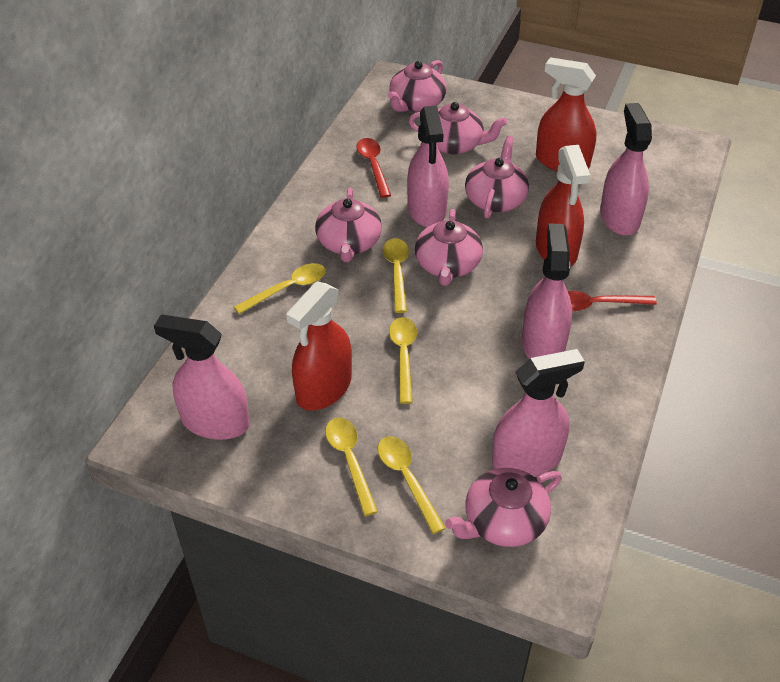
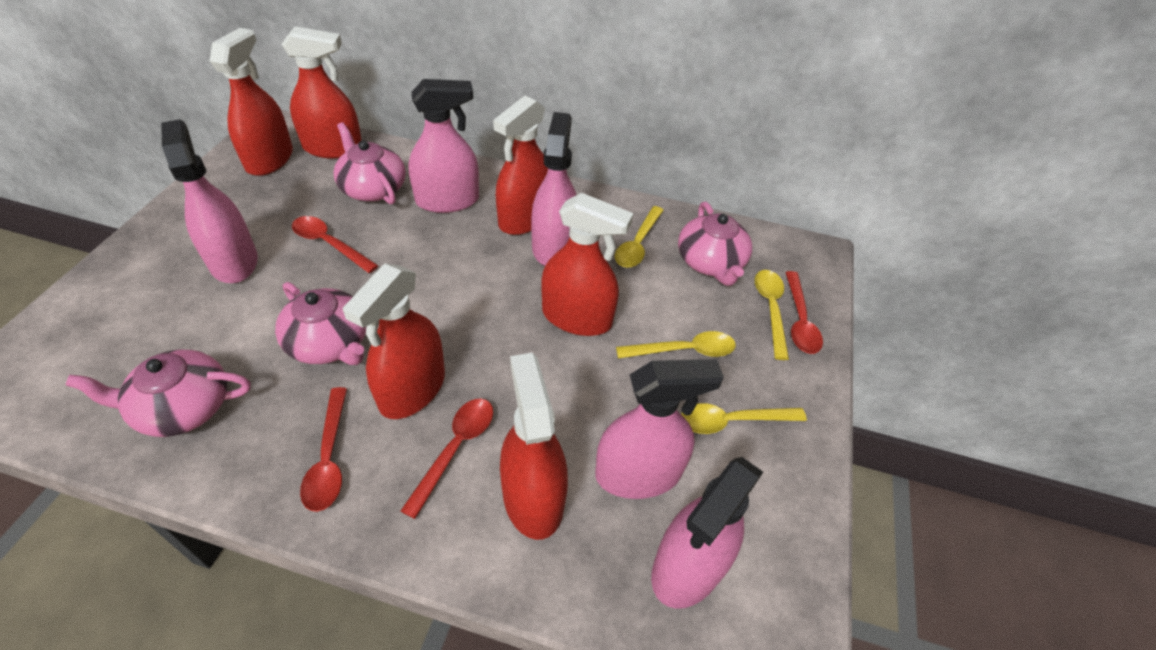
pink teapot: [315,188,382,262] [387,60,447,112] [409,102,507,154] [415,209,483,286] [445,468,562,547] [465,136,529,219] = 6 -> [66,350,251,437] [275,282,366,365] [334,122,406,204] [678,202,752,286] = 4
red spoon: [356,138,391,198] [568,291,657,311] = 2 -> [292,216,378,273] [300,387,347,512] [401,399,493,519] [785,271,823,354] = 4
red spray bottle: [286,281,352,411] [536,57,597,171] [536,145,590,267] = 3 -> [210,28,293,176] [281,26,362,159] [343,263,445,419] [493,96,548,235] [500,353,568,540] [541,193,633,336] = 6
yellow spoon: [234,263,326,314] [325,417,378,516] [378,436,446,534] [383,238,409,313] [389,317,417,404] = 5 -> [615,206,664,268] [616,331,736,358] [681,403,807,434] [755,270,789,360] = 4

